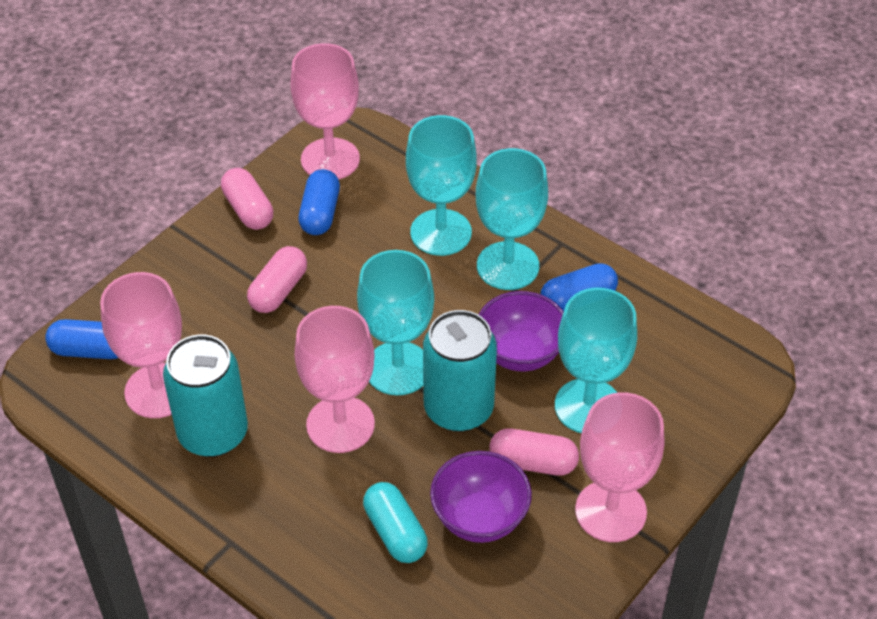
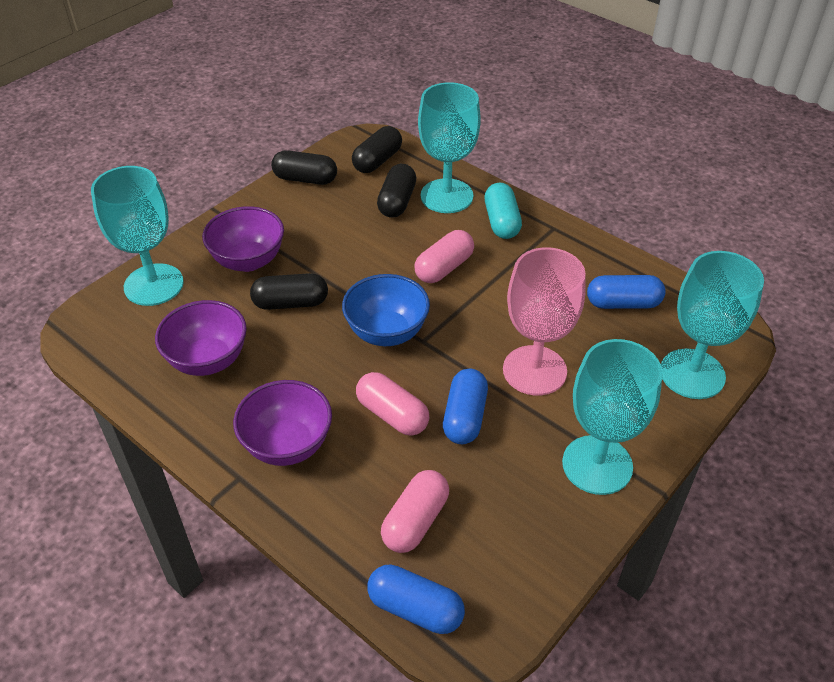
black capsule: none = 0 -> [250,273,328,310] [271,150,337,185] [352,126,402,173] [377,164,416,218] = 4
blue bowl: none = 0 -> [342,274,430,346] = 1
pink goblet: [100,272,182,418] [290,43,360,180] [294,306,375,453] [575,392,664,542] = 4 -> [503,247,586,395] = 1
purple bowl: [430,451,532,543] [479,291,564,371] = 2 -> [155,300,247,376] [202,206,284,272] [233,380,332,466] = 3
turquoise can: [163,335,248,457] [423,310,497,432] = 2 -> none = 0

